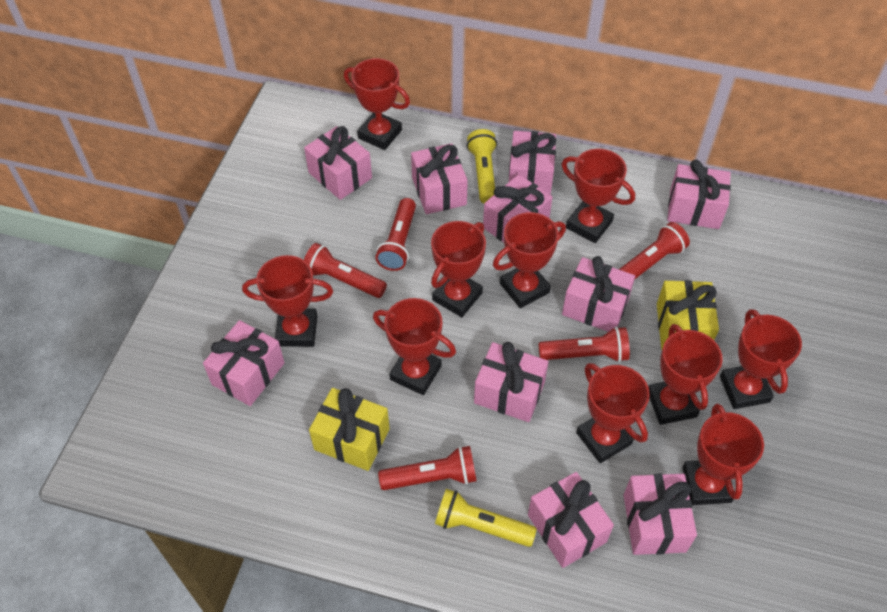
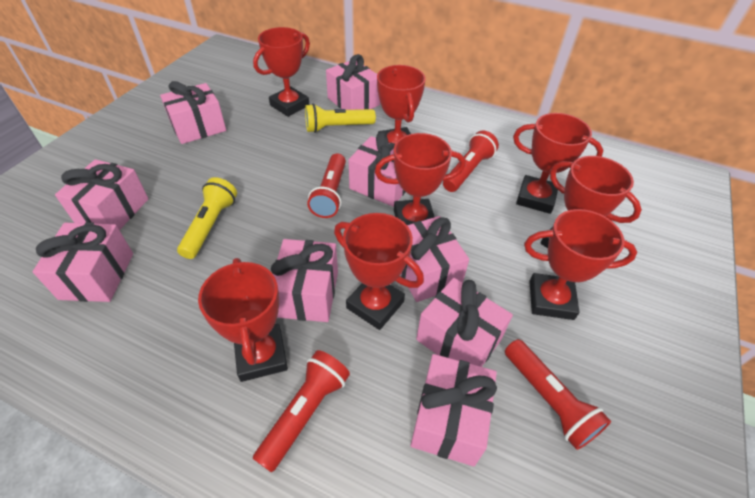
pink gift: [203,320,285,406] [304,126,372,200] [411,143,468,214] [474,342,549,422] [483,174,553,243] [509,131,556,195] [528,472,614,568] [562,256,635,332] [624,473,697,555] [667,160,731,229] = 10 -> [33,222,133,302] [55,159,149,230] [160,81,226,144] [271,239,338,322] [326,54,380,110] [349,132,405,207] [401,216,469,302] [411,354,497,466] [416,278,513,367] = 9
red flashlight: [304,243,387,298] [376,198,416,271] [378,446,476,490] [539,327,630,362] [619,222,690,280] = 5 -> [253,350,350,472] [307,153,346,218] [443,130,499,192] [505,339,611,450] = 4
red trophy: [242,255,333,347] [344,58,410,150] [373,298,456,395] [431,221,486,317] [493,212,566,308] [562,149,635,243] [576,363,650,463] [649,324,723,425] [682,403,764,505] [720,309,802,409] = 10 -> [198,258,288,382] [253,27,310,117] [334,213,424,330] [375,133,466,225] [377,65,426,144] [513,113,603,214] [524,209,637,320] [541,156,642,248] = 8
yellow gift: [309,388,390,471] [657,280,719,350] = 2 -> none = 0

